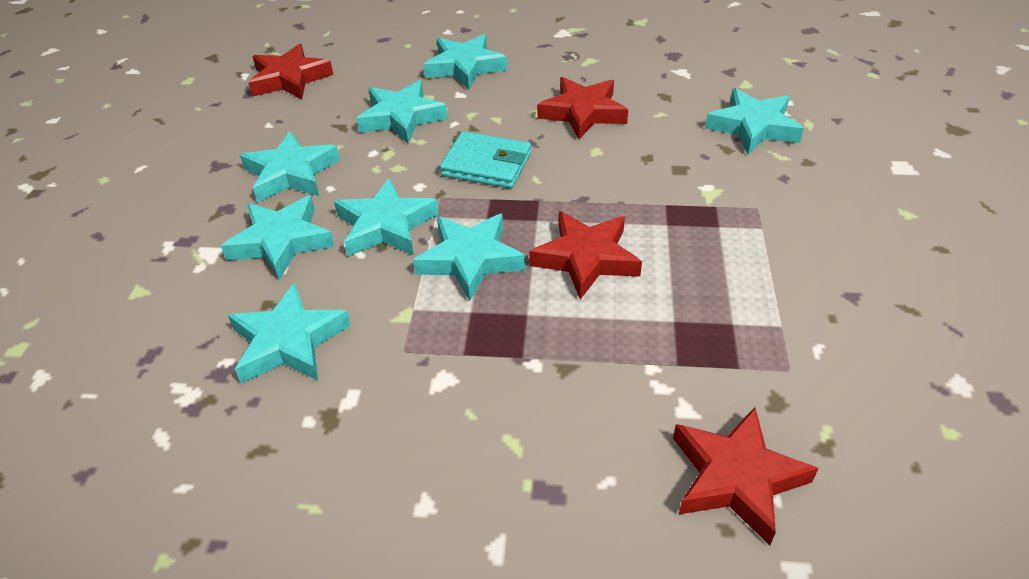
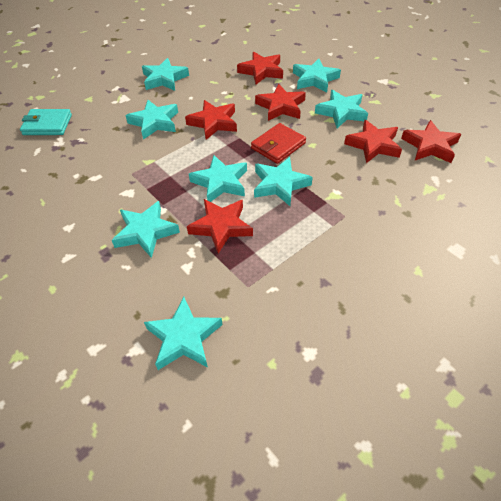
red star: [248,44,334,100] [529,211,642,299] [537,77,628,139] [673,407,819,545] = 4 -> [185,100,237,140] [187,199,253,253] [237,51,283,84] [255,84,306,121] [344,120,402,163] [401,120,461,163] = 6
red wallet: none = 0 -> [251,123,306,164] = 1

